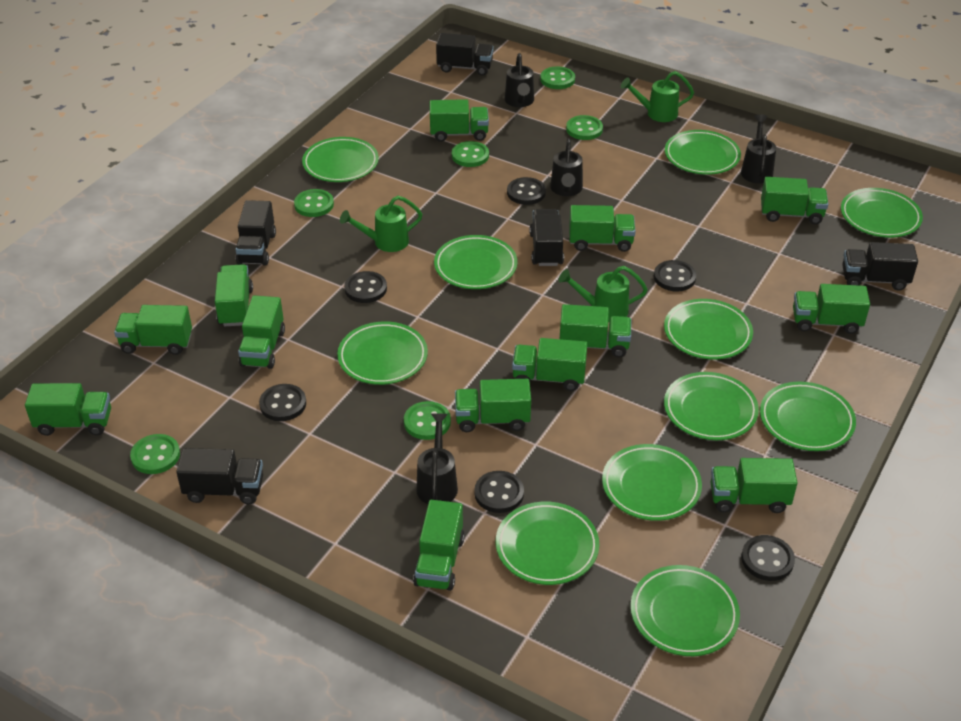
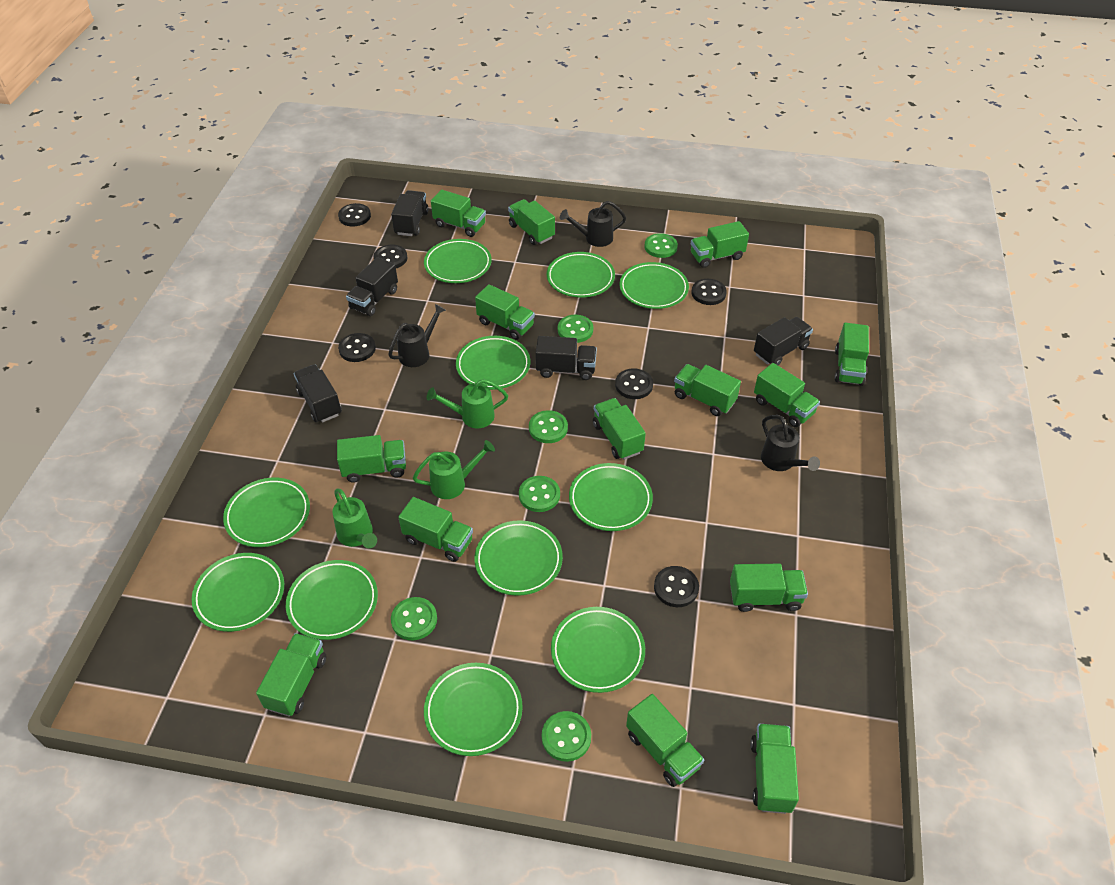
black watering can: [416,413,458,504] [505,53,534,107] [550,138,583,196] [741,114,776,183] = 4 -> [388,304,446,367] [560,201,626,247] [761,415,820,471] = 3
green truck: [25,383,111,436] [114,305,192,355] [215,264,253,326] [238,295,285,369] [413,500,465,591] [429,99,489,142] [455,379,531,432] [512,338,587,391] [560,304,632,357] [569,205,635,252] [710,458,798,513] [761,177,828,224] [793,284,870,334] = 13 -> [256,633,326,716] [337,435,406,483] [398,497,473,562] [431,190,486,237] [475,284,535,340] [508,199,555,245] [593,398,646,460] [626,694,704,787] [674,364,741,416] [691,221,749,268] [730,564,808,612] [751,723,799,814] [754,363,820,427] [835,323,869,386] = 14

